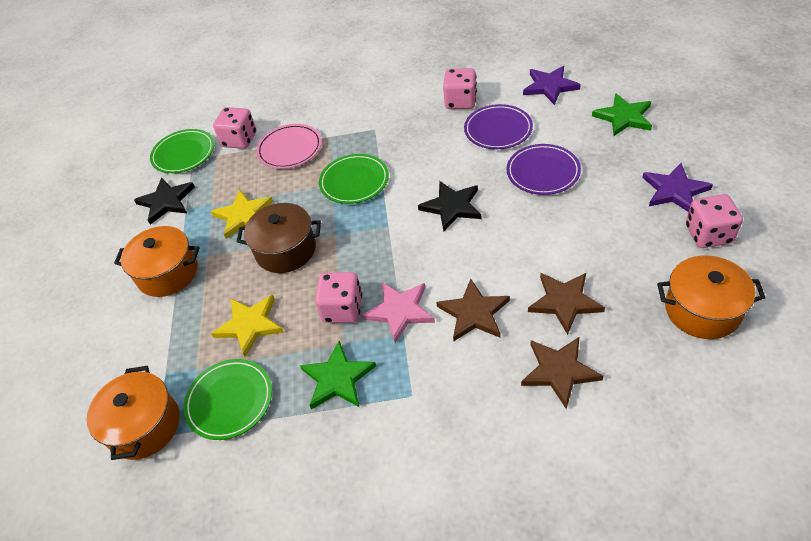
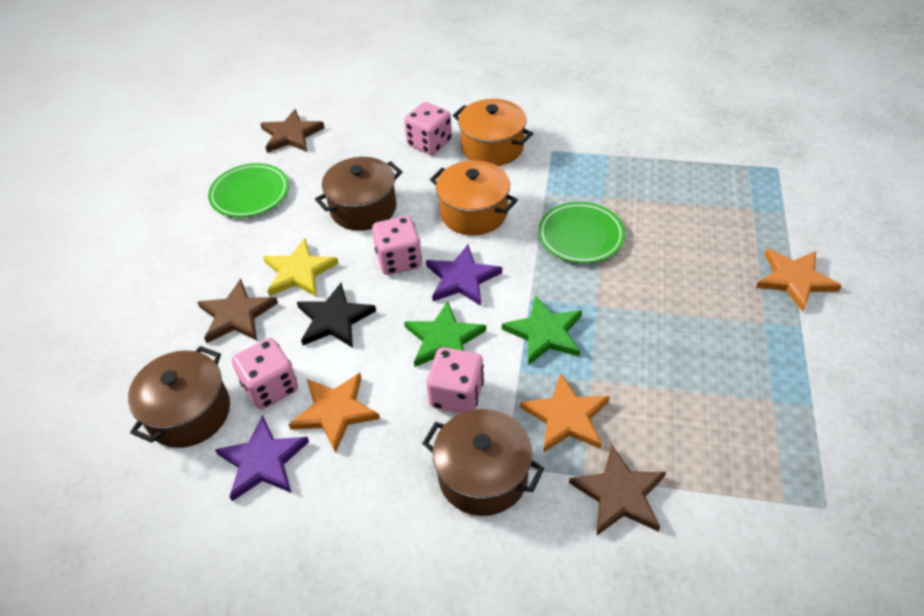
black star: [134,177,195,225] [418,181,481,232] = 2 -> [297,283,376,348] = 1
brown pot: [237,203,321,273] = 1 -> [128,346,230,448] [315,157,402,231] [422,409,545,516] = 3
green plate: [150,129,214,173] [183,359,272,440] [319,154,389,204] = 3 -> [208,163,289,218] [538,202,625,263] = 2
orange pot: [87,366,179,460] [114,226,199,297] [657,255,765,339] = 3 -> [430,160,518,235] [453,99,533,166] = 2
orange star: none = 0 -> [288,373,380,453] [520,373,610,453] [756,249,842,312] = 3
pink plate: [256,124,322,169] = 1 -> none = 0
pink star: [362,282,435,343] = 1 -> none = 0
purple plate: [464,104,533,149] [507,144,581,195] = 2 -> none = 0
yellow star: [211,189,273,239] [211,295,284,357] = 2 -> [263,238,339,297] = 1

